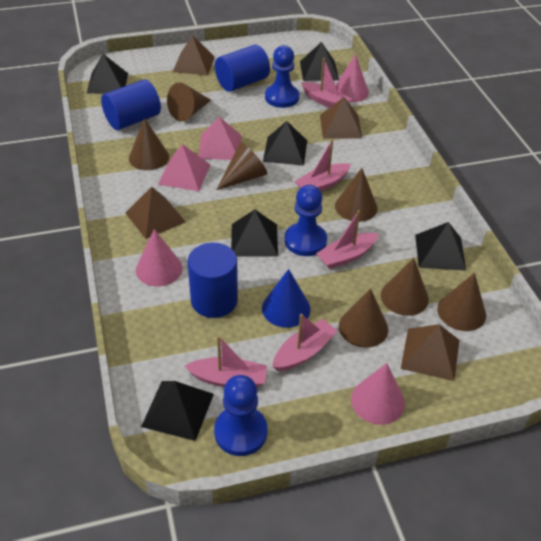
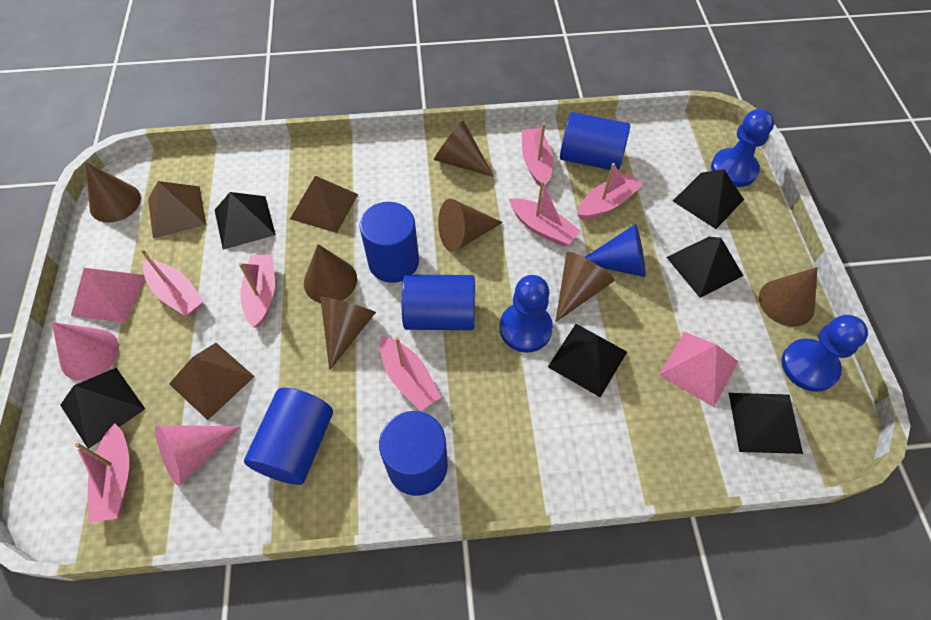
blue cylinder: [101,79,161,130] [188,243,238,318] [215,45,270,92] = 3 -> [244,388,333,485] [360,202,419,283] [379,411,448,496] [402,275,475,330] [560,112,630,170] = 5
brown pyramid: [125,187,186,239] [173,35,215,76] [320,97,362,139] [401,324,459,381] = 4 -> [148,181,206,238] [169,343,255,420] [290,176,358,233] = 3
pink boat: [184,336,267,387] [273,314,337,371] [294,139,351,191] [301,58,351,108] [316,210,378,269] = 5 -> [75,424,130,523] [140,249,204,316] [239,254,275,328] [380,336,441,411] [509,180,580,246] [522,123,553,187] [577,163,643,220] = 7
pink cone: [136,229,183,287] [336,54,369,102] [351,363,405,425] = 3 -> [52,322,119,381] [155,425,241,486] = 2

